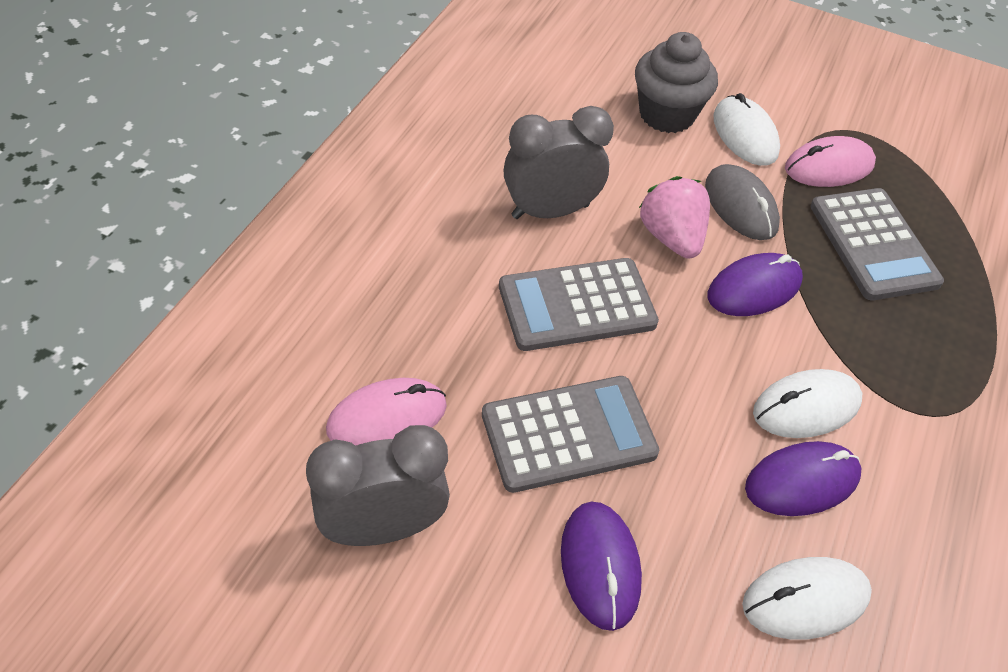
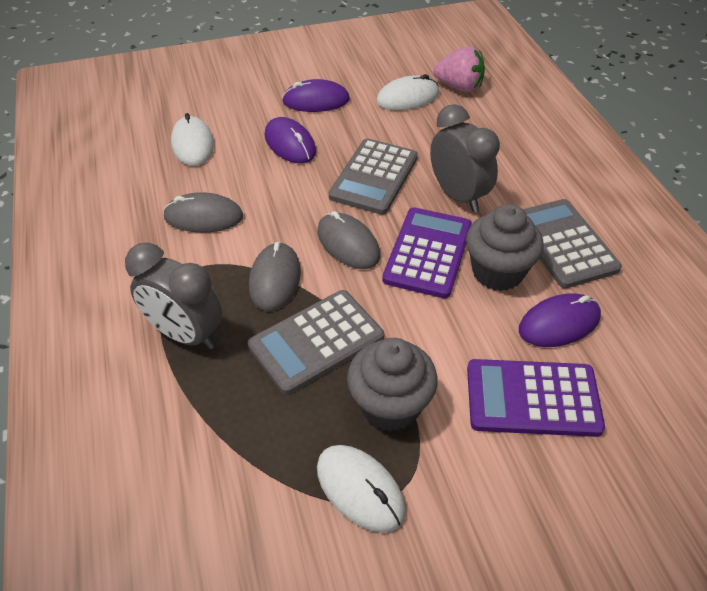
grey cupcake: [635,32,718,133] = 1 -> [347,338,438,432] [466,204,544,291] = 2
grey mouse: [705,164,780,240] = 1 -> [163,192,243,233] [249,242,301,311] [318,211,380,269] = 3
pink mouse: [326,378,447,446] [785,136,876,187] = 2 -> none = 0
purple calculator: none = 0 -> [382,207,472,298] [467,359,605,437] = 2

